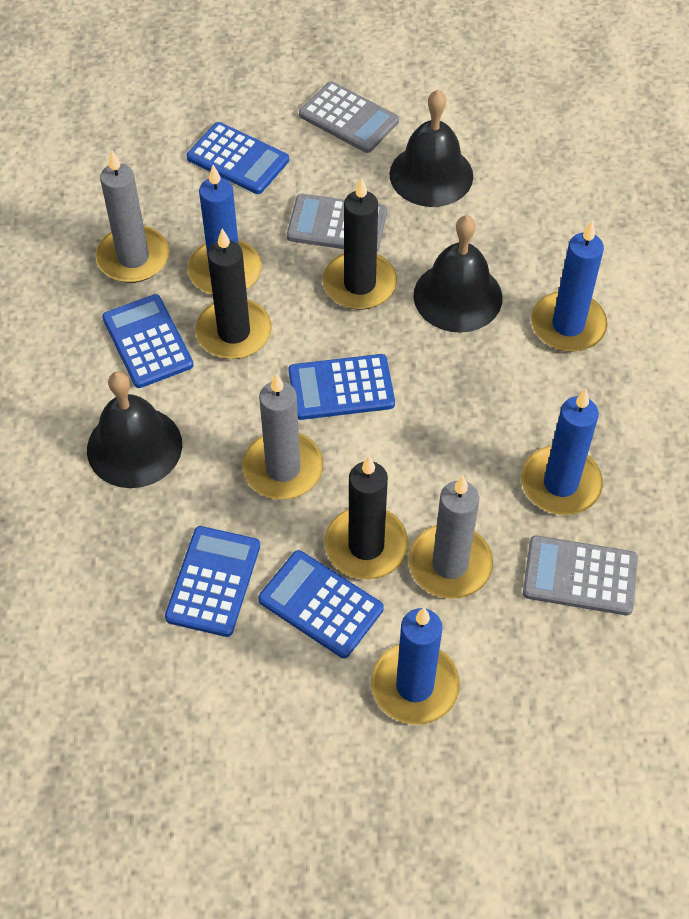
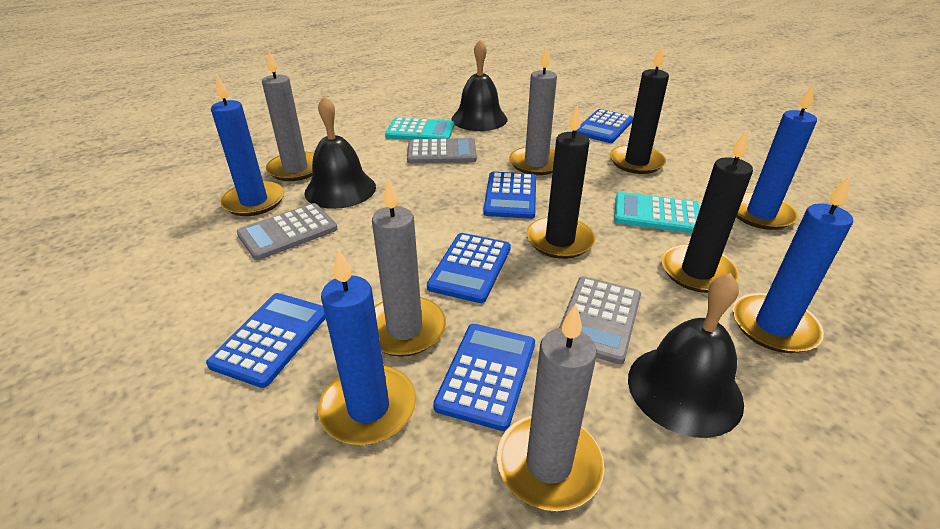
grey candle: [96,150,169,283] [242,373,323,500] [409,476,493,599] = 3 -> [262,51,314,181] [372,178,446,357] [496,304,604,511] [509,46,557,175] = 4
turquoise calculator: none = 0 -> [385,117,454,140] [614,192,699,233] = 2

